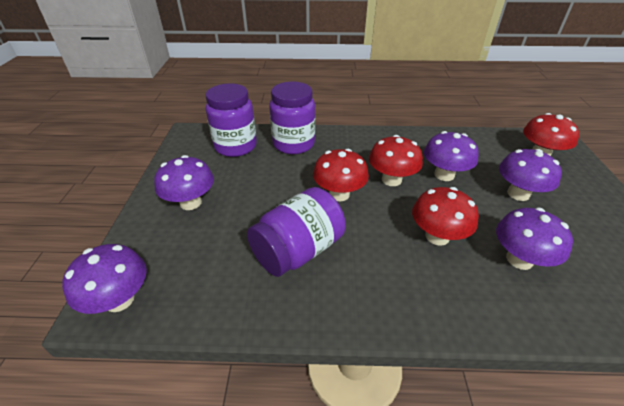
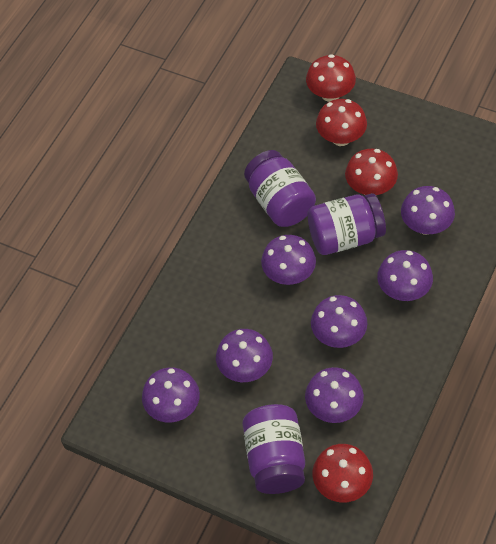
purple mushroom: [62,244,147,314] [154,155,214,210] [424,131,479,181] [496,208,573,270] [499,149,562,201] = 5 -> [142,367,200,423] [216,329,273,382] [261,235,316,285] [305,367,364,423] [311,295,367,348] [377,250,433,301] [401,186,455,235] = 7

